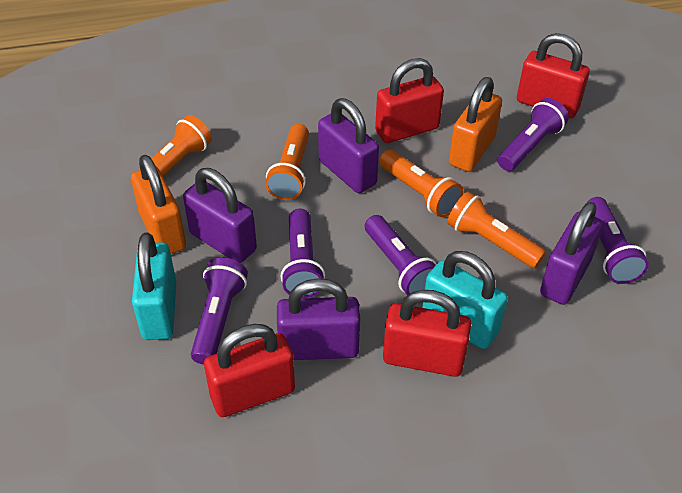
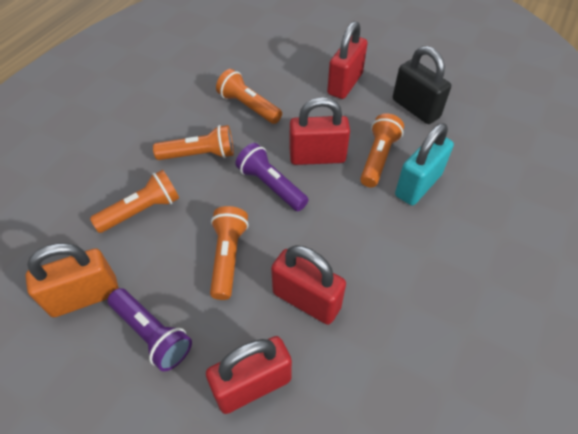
black padlock: none = 0 -> [393,46,451,124] = 1
orange flashlight: [130,115,212,184] [265,124,309,200] [379,150,463,217] [447,191,546,268] = 4 -> [90,170,179,233] [153,125,234,160] [210,206,249,300] [216,69,282,124] [360,113,404,187] = 5
orange padlock: [131,155,186,254] [449,77,502,172] = 2 -> [25,243,119,317] = 1
purple flashlight: [191,257,248,365] [281,209,325,298] [365,215,437,295] [498,98,569,171] [588,197,649,284] = 5 -> [107,288,192,371] [235,143,309,211] = 2
purple padlock: [183,168,257,263] [277,278,360,360] [318,98,379,193] [540,202,603,305] = 4 -> none = 0
turquoise padlock: [132,232,176,340] [422,251,508,349] = 2 -> [395,123,454,205] = 1

